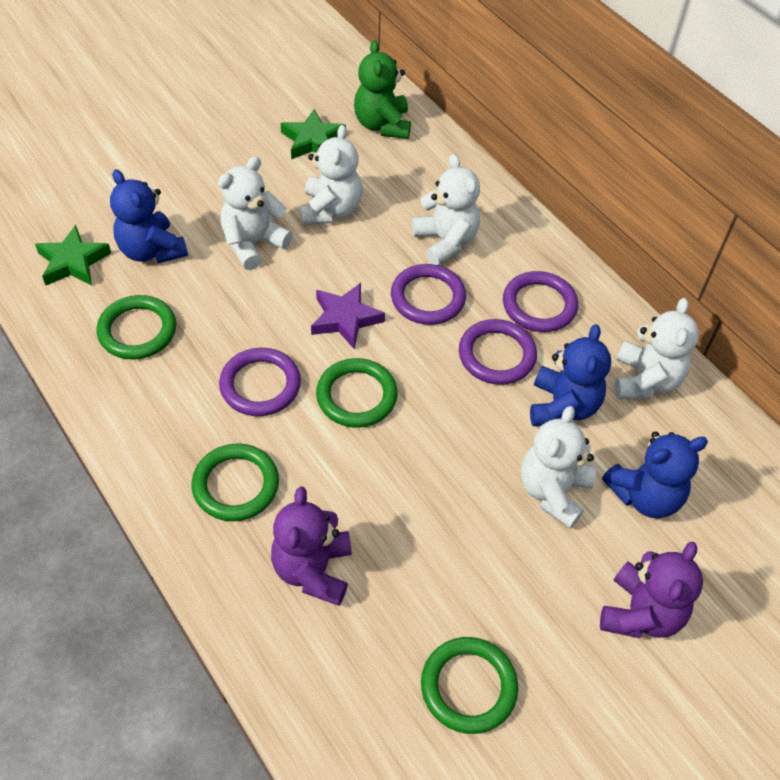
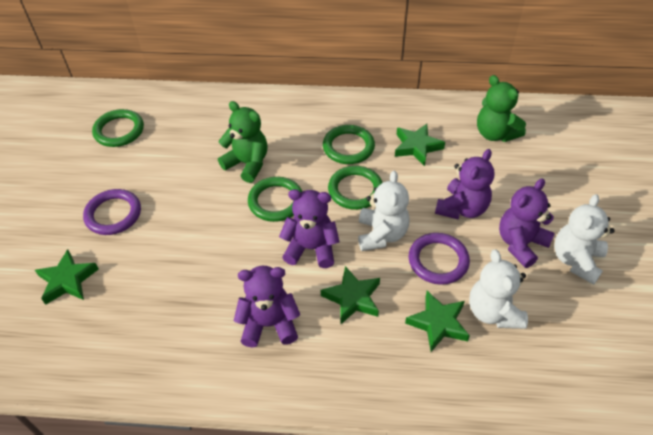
blue teddy bear: [110,169,188,263] [530,324,611,426] [602,431,708,518] = 3 -> none = 0
green star: [35,225,111,285] [281,109,346,159] = 2 -> [35,249,99,305] [321,266,380,324] [395,124,445,166] [405,291,470,352] = 4
green teddy bear: [354,40,411,139] = 1 -> [218,101,268,183] [477,75,526,142] = 2
purple ring: [219,348,301,416] [391,264,466,325] [459,319,537,385] [503,271,578,332] = 4 -> [83,189,141,235] [409,233,470,285] = 2
purple star: [311,283,385,349] = 1 -> none = 0
purple teddy bear: [271,487,352,606] [600,541,703,638] = 2 -> [234,266,300,348] [279,189,340,268] [435,149,494,219] [499,178,555,268] = 4
white teddy bear: [218,156,293,270] [300,125,362,225] [412,154,480,265] [521,406,596,529] [614,298,699,399] = 5 -> [358,171,410,251] [469,250,528,329] [554,194,615,285] = 3

